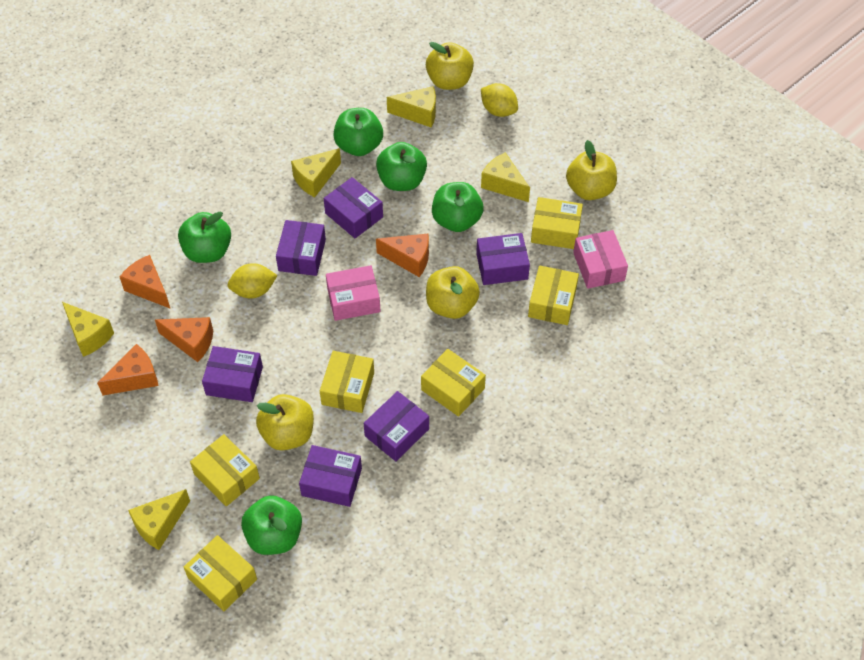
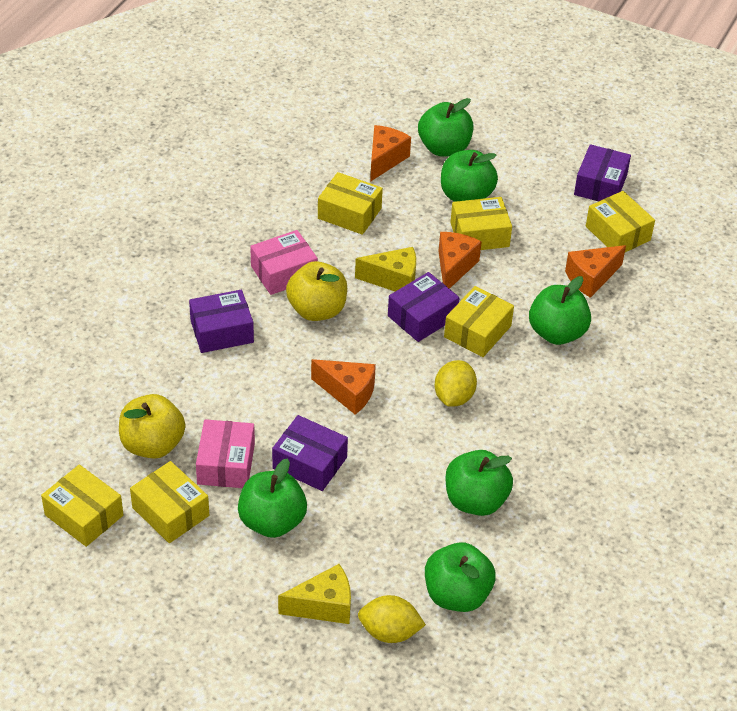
green apple: [178,212,231,263] [241,495,302,555] [333,108,383,156] [376,142,427,191] [432,182,483,232] = 5 -> [238,458,307,538] [418,98,473,157] [425,542,496,612] [441,150,498,202] [446,450,513,516] [529,276,591,345] = 6
purple box: [202,346,263,402] [276,220,326,276] [299,445,362,507] [324,177,383,238] [364,391,429,461] [476,233,530,285] = 6 -> [189,290,254,353] [272,415,348,491] [388,272,460,342] [574,144,631,201] = 4
yellow apple: [256,394,314,451] [426,42,474,90] [426,266,480,319] [566,140,617,200] = 4 -> [119,394,185,459] [286,261,347,321] = 2
yellow cheese: [62,302,114,357] [128,489,190,550] [291,148,341,197] [387,86,436,127] [481,152,530,202] = 5 -> [278,564,351,624] [355,247,416,291] = 2

